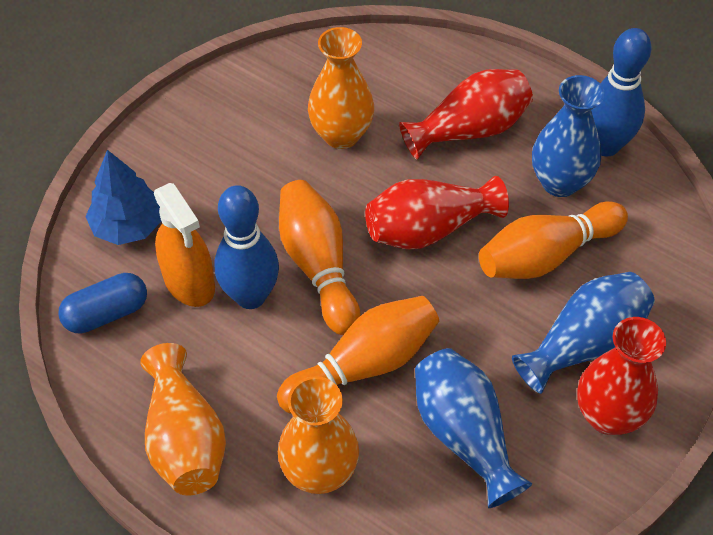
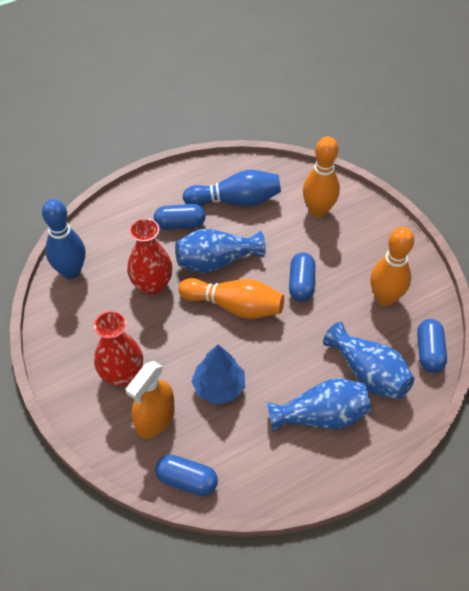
blue capsule: [58,273,147,334] = 1 -> [154,204,206,230] [155,455,218,496] [289,252,315,302] [417,319,447,373] = 4
orange vase: [140,343,226,496] [278,376,359,494] [308,27,374,149] = 3 -> none = 0
red vase: [365,176,509,249] [399,69,533,159] [577,317,666,435] = 3 -> [94,311,143,387] [127,218,173,295] = 2

